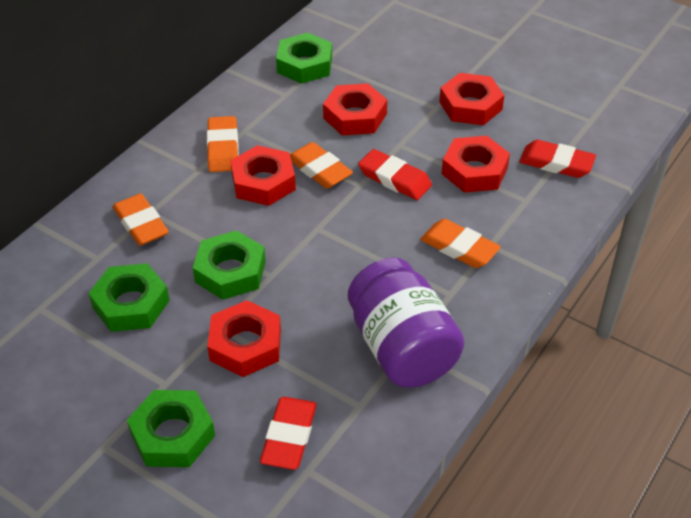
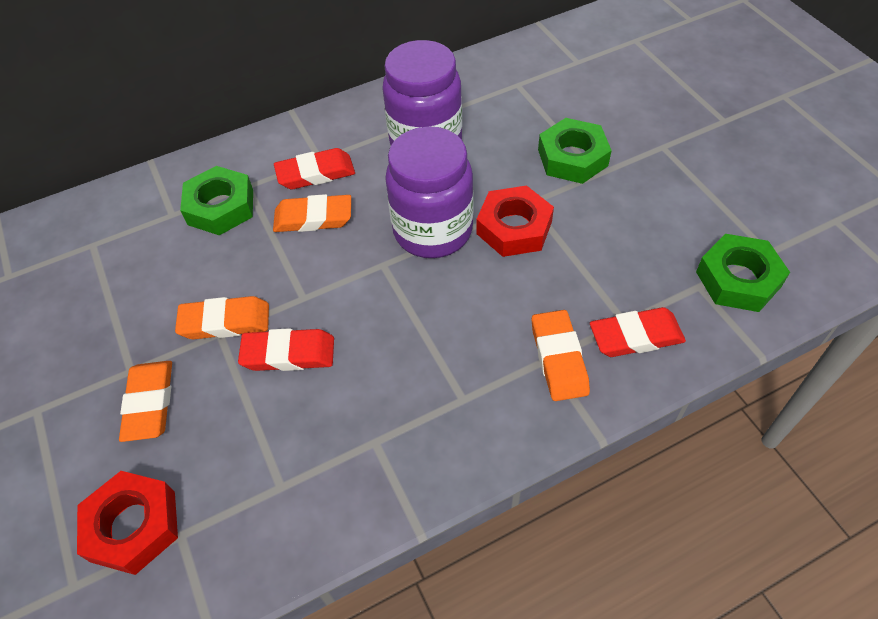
green nut: [88,263,170,332] [127,390,215,467] [193,230,266,300] [276,33,332,84] = 4 -> [180,166,253,235] [538,118,612,184] [696,234,790,312] = 3
purple jar: [348,257,464,388] = 1 -> [382,40,462,145] [385,126,473,258] = 2
red nut: [207,300,281,377] [230,145,296,206] [323,83,387,135] [439,73,504,125] [442,136,510,192] = 5 -> [77,471,178,575] [476,185,554,257] = 2

